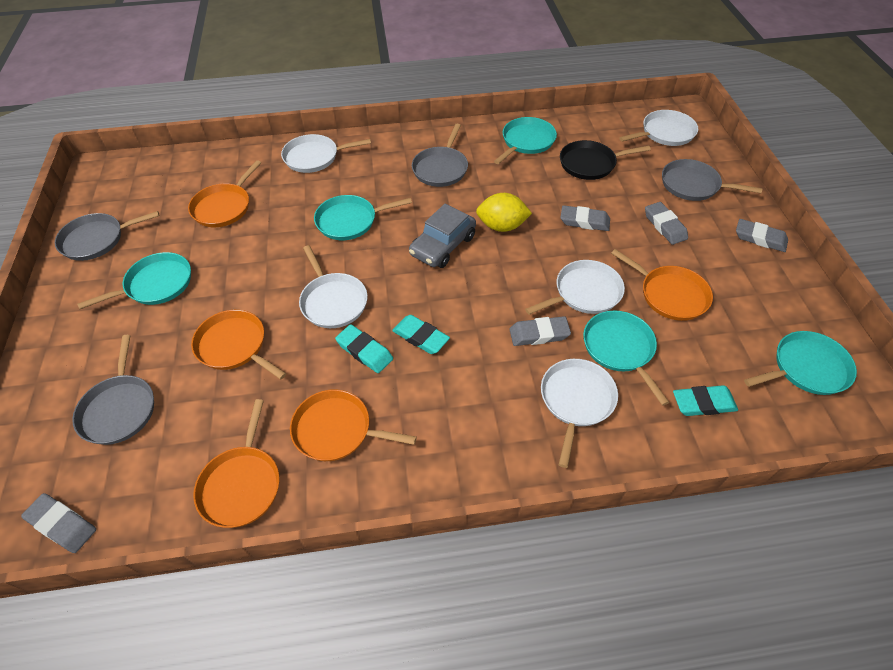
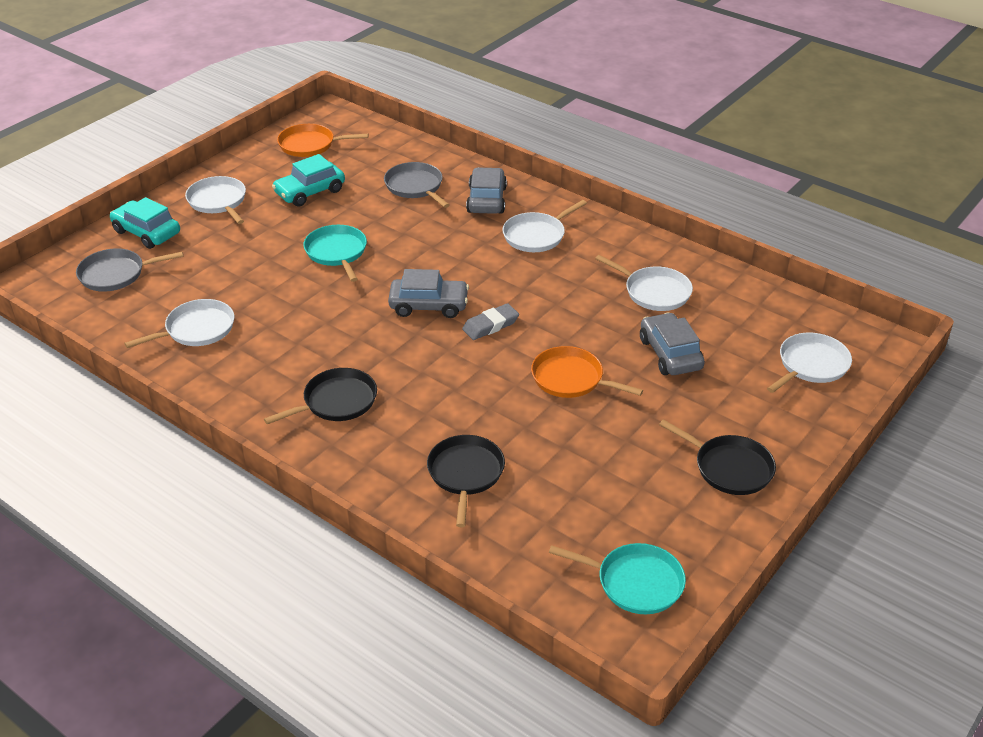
black pan: [560,140,651,180] = 1 -> [264,368,377,424] [427,435,505,527] [659,419,776,495] = 3
grey car: [409,204,476,268] = 1 -> [388,269,469,318] [466,167,507,214] [640,313,705,375] = 3
grey eraser: [21,493,96,553] [509,316,571,346] [560,205,610,231] [645,202,688,245] [736,219,788,252] = 5 -> [462,303,519,340] = 1
grey pan: [55,211,160,261] [72,335,154,445] [412,124,468,187] [662,159,762,201] = 4 -> [76,248,183,292] [384,162,450,208] = 2
orange pan: [188,160,261,227] [191,310,286,379] [193,399,279,528] [290,389,417,461] [611,249,713,321] = 5 -> [277,124,368,157] [531,346,643,398] = 2
turquoise car: none = 0 -> [110,197,180,249] [272,154,345,207] = 2
turquoise eraser: [335,324,393,373] [392,315,450,354] [673,385,738,416] = 3 -> none = 0
turquoise pan: [77,252,191,309] [314,195,412,240] [494,117,557,164] [583,311,669,406] [744,331,857,395] = 5 -> [303,225,367,282] [549,543,686,614] = 2
yellow lemon: [476,193,532,232] = 1 -> none = 0

